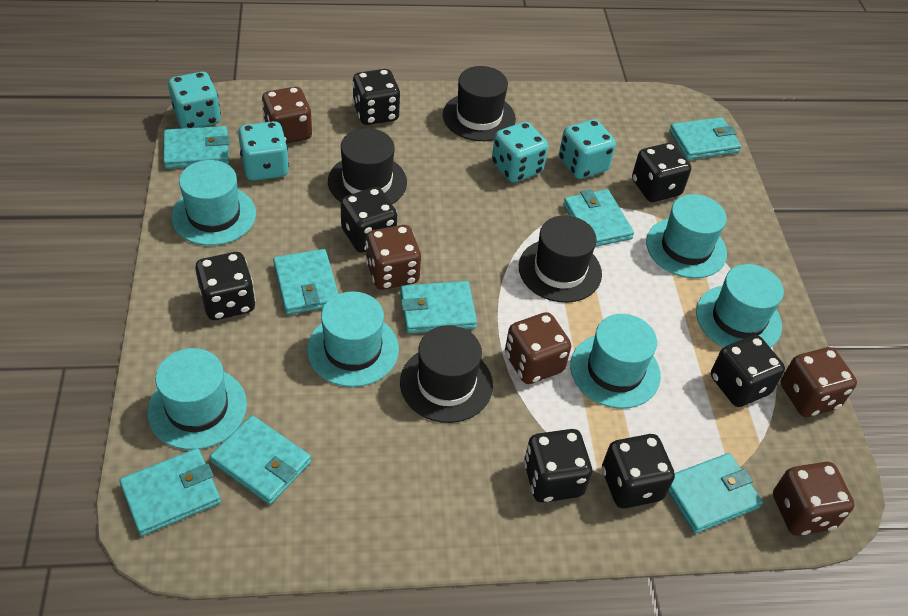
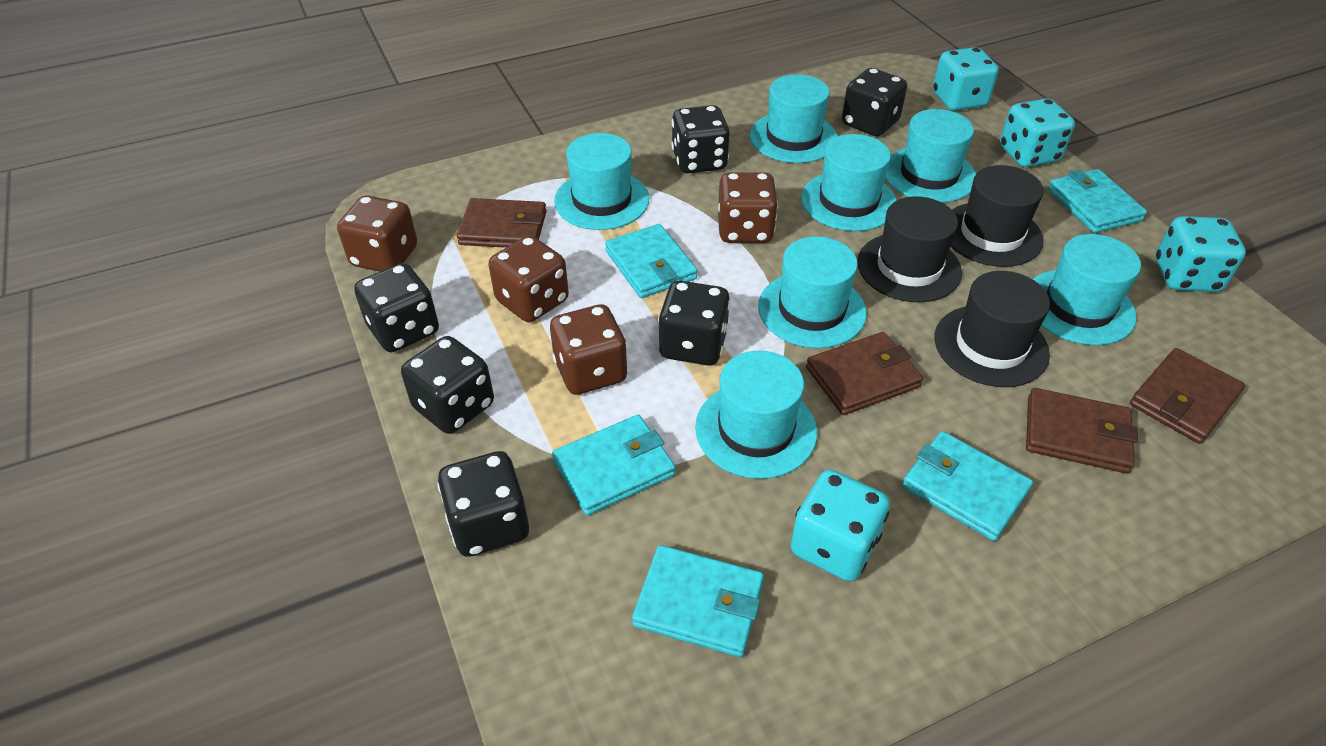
black dice: [195,252,256,320] [340,187,397,253] [352,69,400,125] [524,429,592,503] [602,434,675,509] [632,143,691,202] [711,335,785,407] = 7 -> [354,263,439,352] [401,336,494,434] [437,451,529,557] [658,281,730,366] [671,105,730,173] [842,68,907,136] = 6
black hat: [328,128,407,204] [400,325,493,423] [443,66,516,141] [519,215,602,303] = 4 -> [857,196,962,302] [935,271,1050,387] [950,165,1044,267] = 3
brown dice: [262,87,312,144] [366,225,421,290] [505,312,571,384] [773,462,855,536] [780,347,857,417] = 5 -> [337,195,417,272] [489,236,569,322] [550,304,628,395] [718,172,778,243] = 4
brown wallet: none = 0 -> [457,198,547,248] [806,332,923,415] [1026,388,1138,473] [1130,348,1245,444] = 4
turquoise hat: [147,348,247,450] [171,160,256,246] [307,291,399,387] [570,314,661,409] [646,194,727,278] [696,264,784,348] = 6 -> [554,133,649,230] [695,351,817,479] [750,74,838,163] [758,236,867,348] [801,134,897,231] [885,109,976,203] [1033,234,1141,345] = 7
turquoise wallet: [119,448,221,536] [163,126,229,169] [210,415,311,505] [273,249,338,315] [400,281,477,334] [563,189,634,247] [668,453,763,534] [669,117,741,160] = 8 -> [552,415,676,515] [605,224,698,298] [632,545,764,657] [902,431,1033,541] [1048,169,1147,233] = 5

